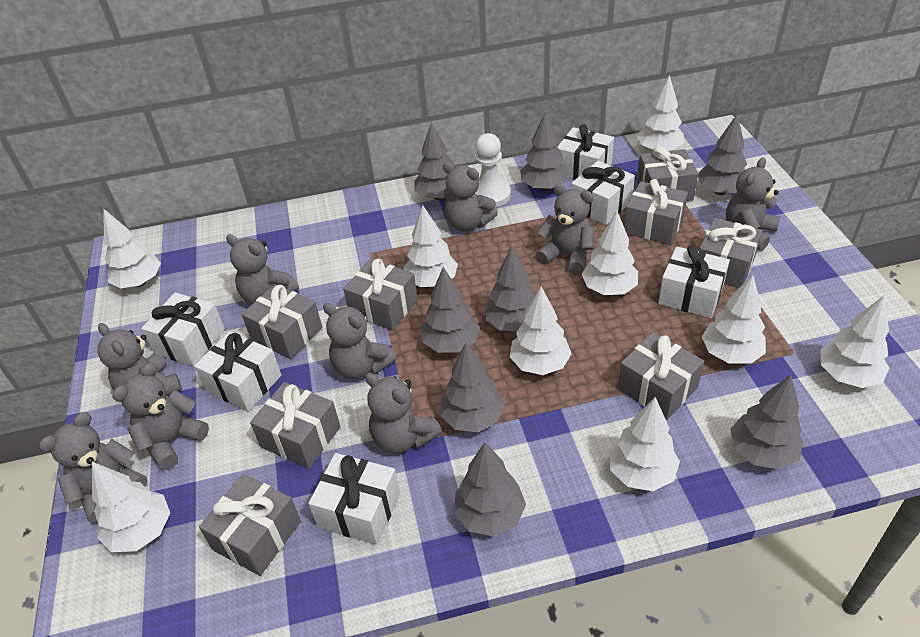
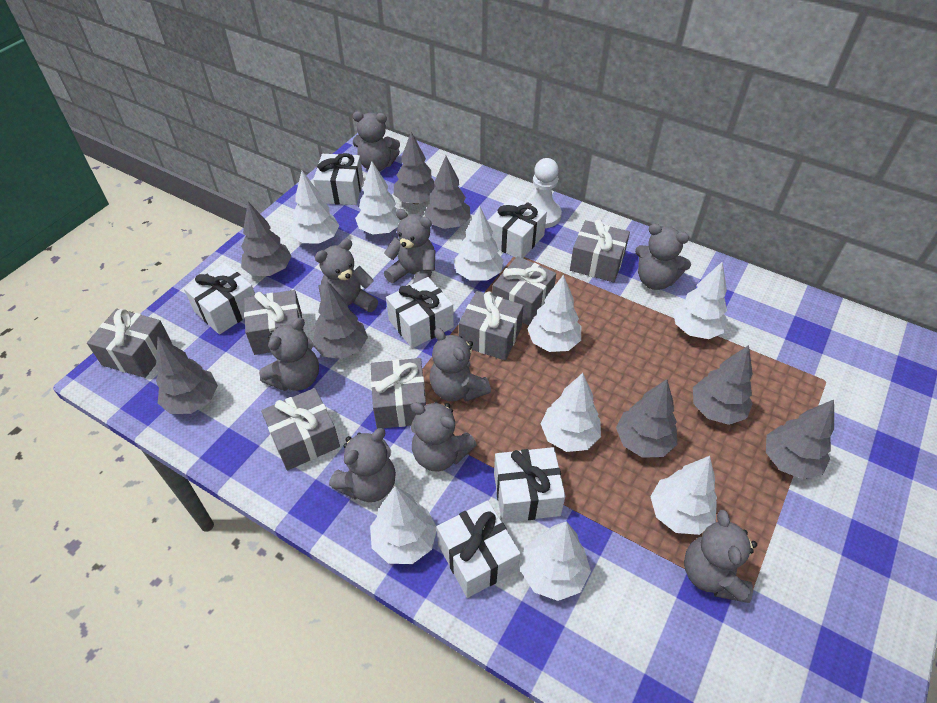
grey gift: [199,474,301,576] [242,284,322,359] [250,382,341,469] [343,259,418,331] [618,332,704,420] [624,179,688,245] [637,147,698,201] [699,218,762,288] = 8 -> [87,308,172,378] [244,290,304,355] [261,388,340,471] [371,358,426,429] [459,291,524,360] [492,256,556,326] [570,219,630,283] = 7

